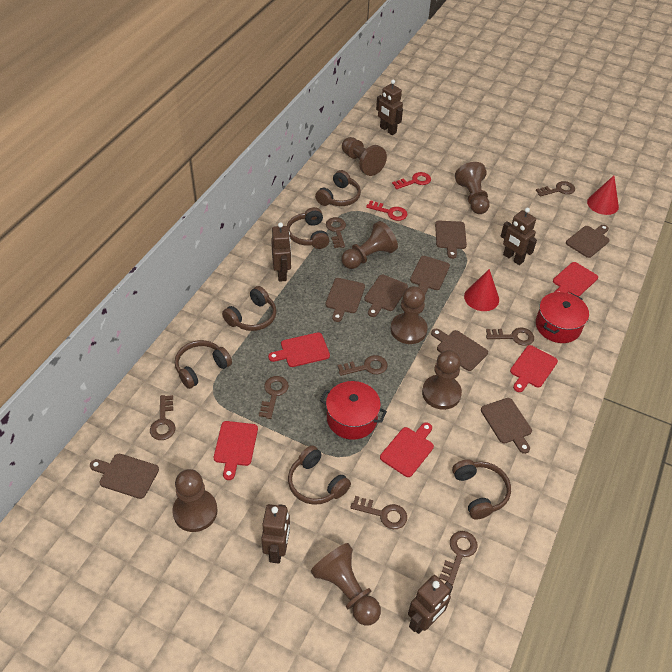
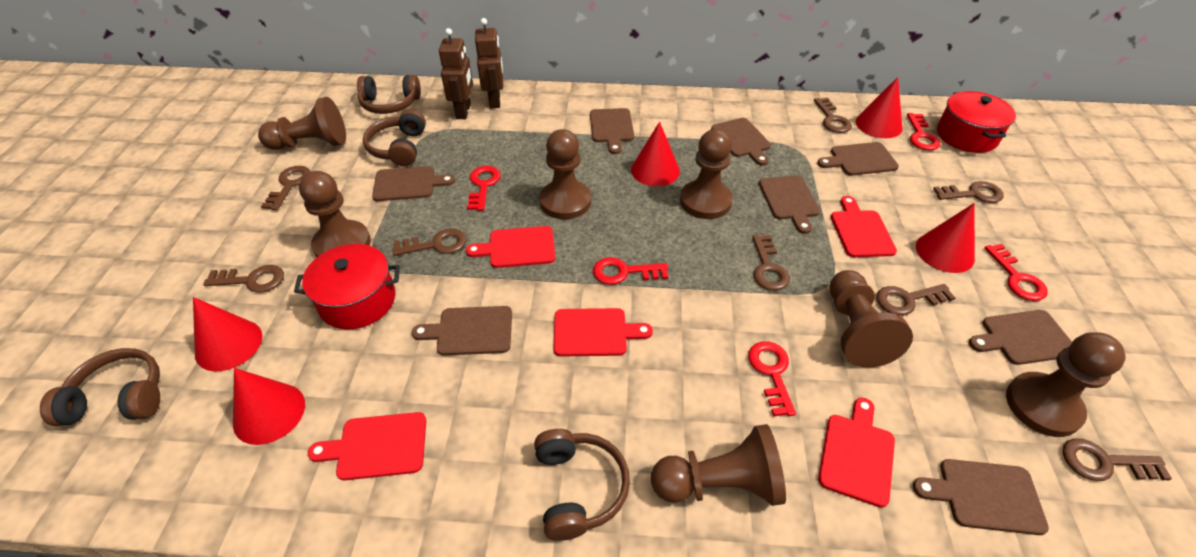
brown headphones: [175,340,232,389] [222,286,276,331] [287,207,329,249] [288,445,351,505] [315,170,361,206] [452,459,511,520] = 6 -> [40,348,160,426] [357,75,421,114] [363,109,426,166] [534,429,630,541] = 4
brown robot: [261,504,290,564] [271,222,291,282] [376,80,403,135] [408,575,453,634] [501,208,537,265] = 5 -> [439,28,473,119] [475,18,503,108] = 2
red cone: [464,269,499,311] [587,176,619,215] = 2 -> [193,297,262,371] [233,368,305,445] [631,122,680,186] [856,77,903,138] [916,203,975,273] = 5
red key: [366,200,407,221] [392,172,431,189] = 2 -> [467,166,501,211] [593,257,668,285] [748,341,796,417] [907,113,940,151] [984,244,1048,301] = 5

